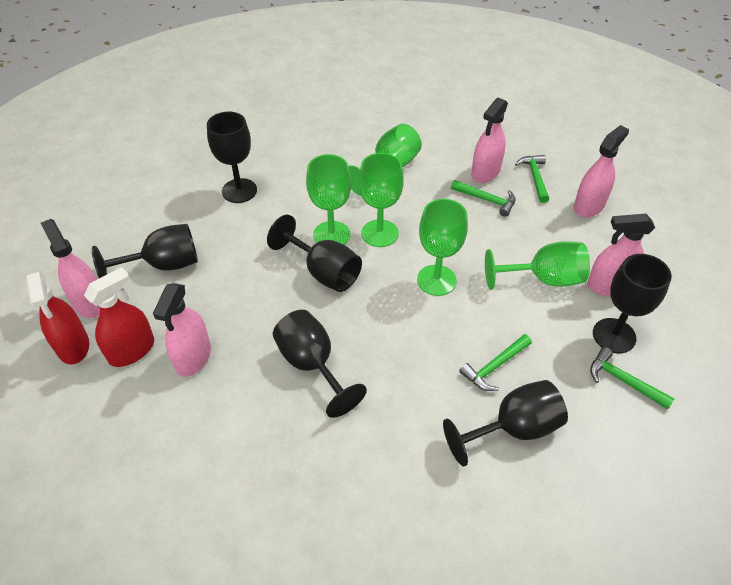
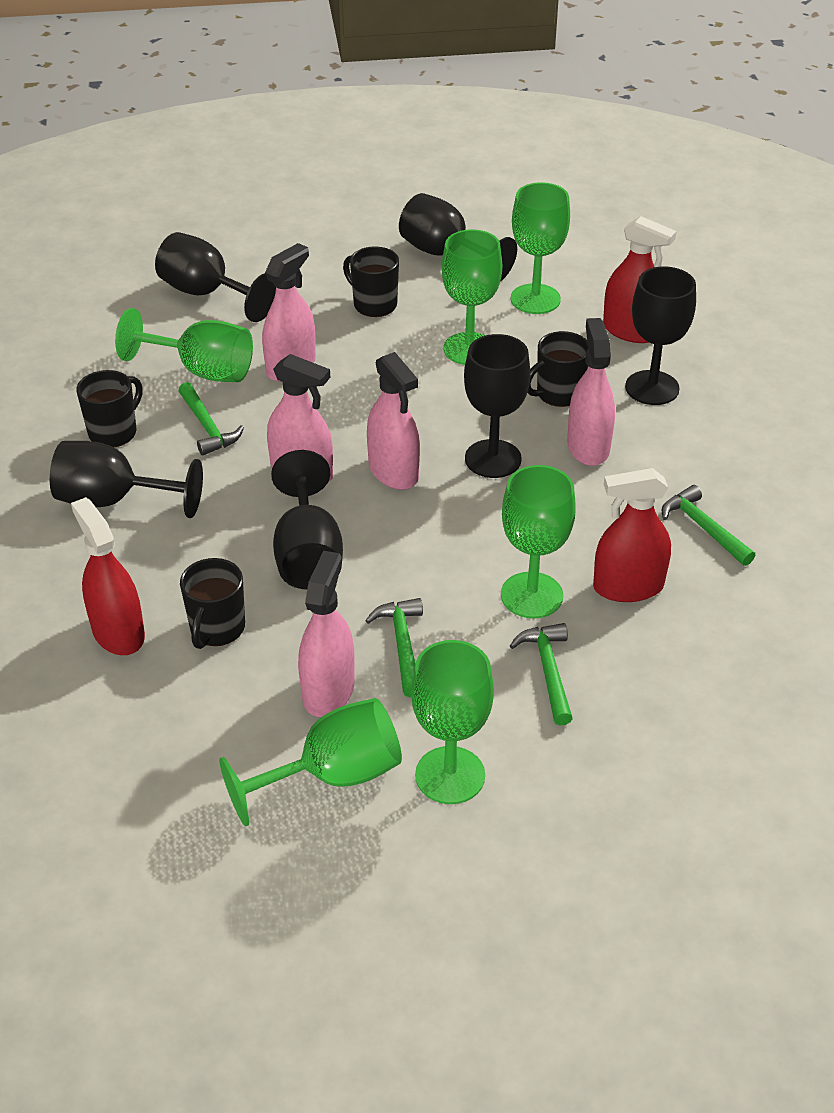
black mug: none = 0 -> [76,370,143,447] [180,558,245,649] [343,247,399,317] [527,331,588,407] = 4
green goblet: [306,154,351,245] [349,124,422,196] [359,153,404,247] [417,199,468,296] [485,241,590,290] = 5 -> [115,308,253,382] [219,698,402,826] [411,640,494,804] [442,229,502,365] [501,465,576,618] [511,182,570,314] = 6
red spray bottle: [26,271,89,364] [84,267,154,367] = 2 -> [71,497,145,655] [593,468,671,602] [603,216,676,343] = 3

